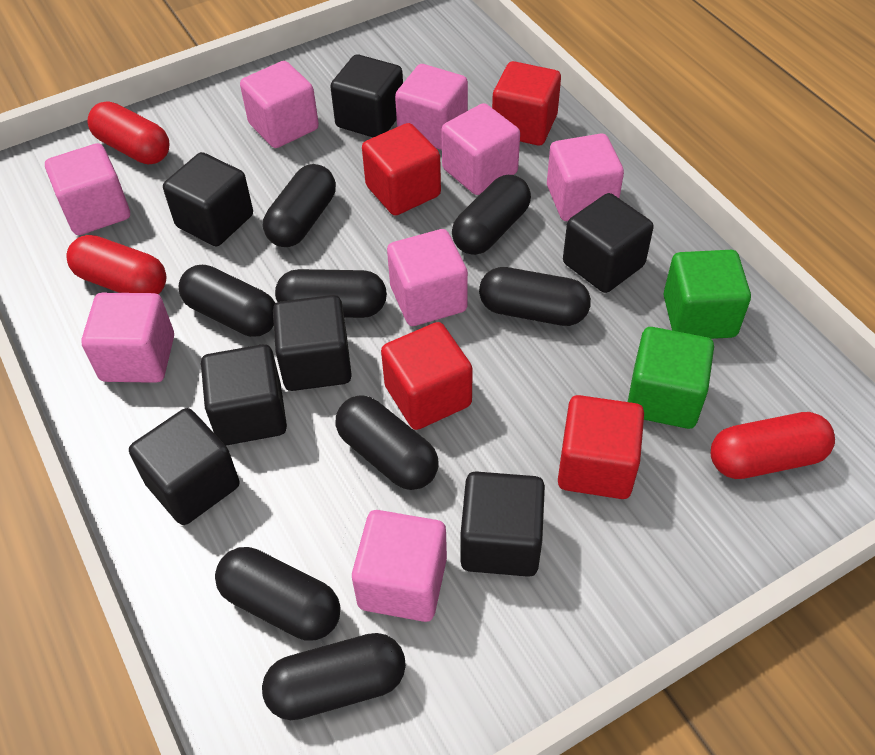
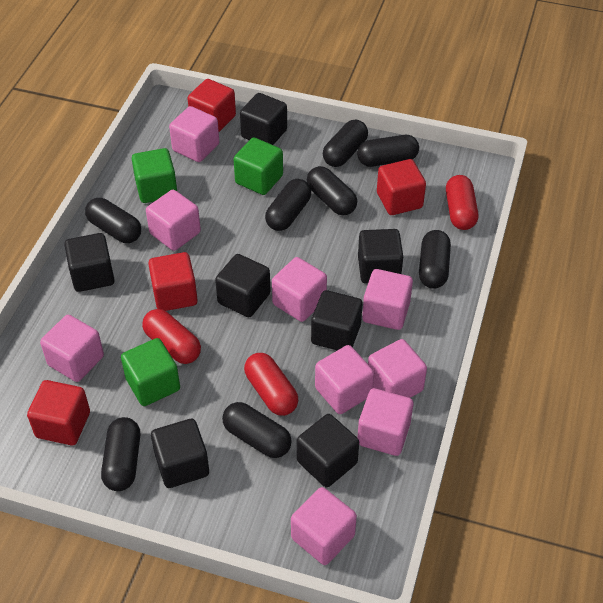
green cube: [628,327,714,429] [663,250,751,339] = 2 -> [121,338,180,406] [132,148,177,203] [234,137,283,195] = 3
pink cube: [45,143,130,235] [82,293,174,383] [240,61,319,148] [352,510,447,622] [387,229,468,326] [395,64,468,150] [441,103,520,195] [547,134,624,221] = 8 -> [40,315,104,382] [146,190,201,251] [169,106,219,162] [272,257,327,322] [291,487,357,565] [315,345,374,414] [357,388,413,456] [362,269,413,330] [368,339,427,398] = 9

